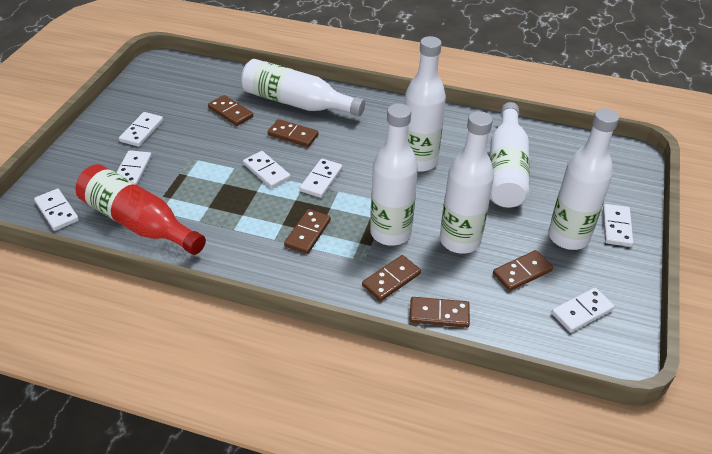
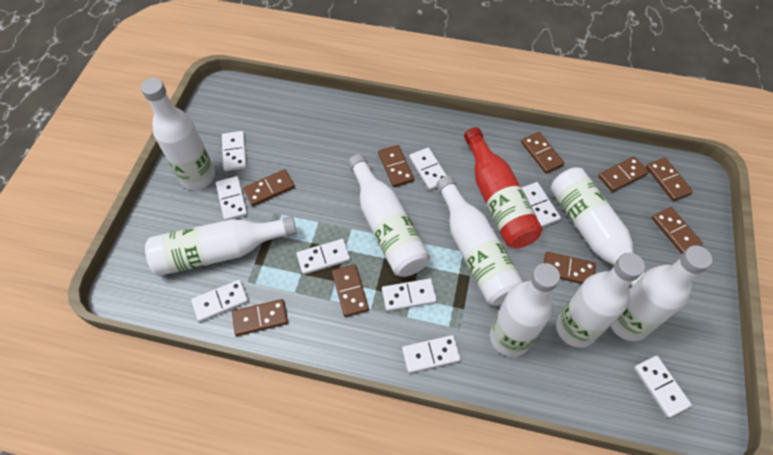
brown domino: [208,95,253,126] [268,119,319,147] [284,209,331,254] [362,255,421,301] [410,297,470,328] [493,250,553,291] = 6 -> [232,299,288,336] [243,169,295,206] [332,264,369,317] [378,145,414,187] [521,132,564,173] [544,252,596,284] [598,156,649,192] [646,157,693,201] [652,207,703,254] = 9
white bottle: [241,59,365,116] [370,104,418,246] [405,36,446,172] [440,111,494,254] [490,102,530,208] [548,108,619,250] = 6 -> [141,78,215,190] [145,216,297,276] [348,154,430,277] [436,176,523,306] [490,263,560,357] [551,168,645,286] [556,253,645,348] [611,245,712,341] = 8
white domino: [34,188,79,231] [116,150,152,185] [119,112,163,147] [243,151,291,188] [300,158,343,198] [551,288,615,332] [603,204,633,247] = 7 -> [191,280,249,322] [216,176,248,221] [222,131,247,171] [297,239,350,275] [382,278,437,311] [402,335,461,373] [409,148,447,190] [522,182,561,227] [634,356,692,418] = 9

